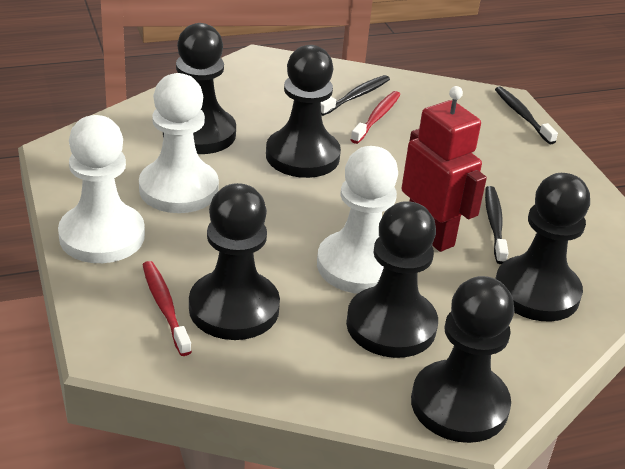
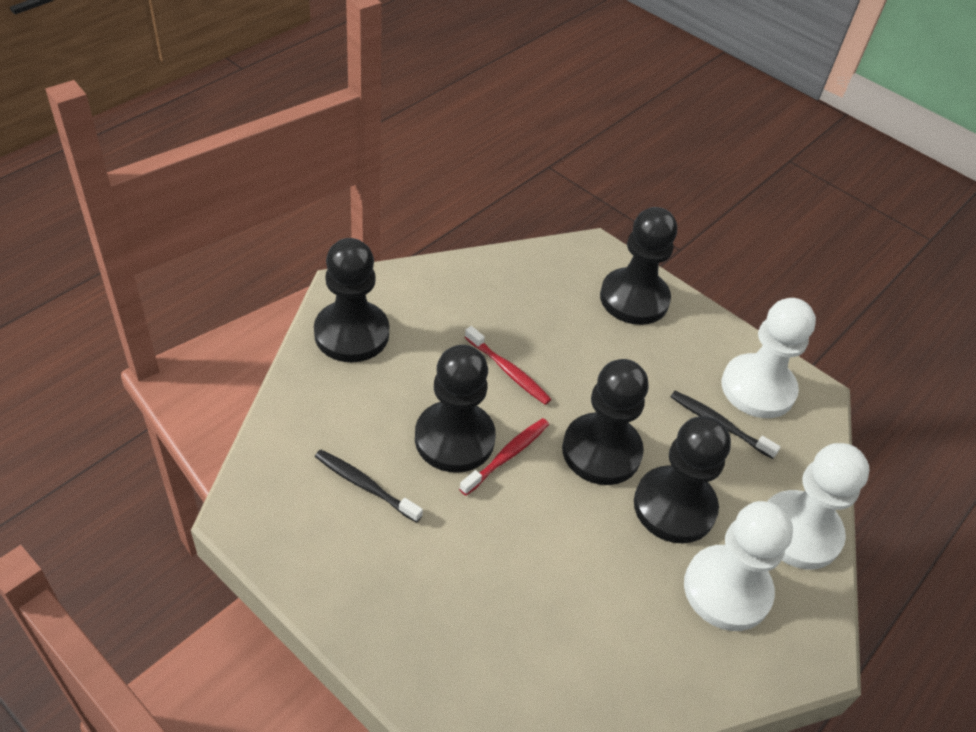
black pawn: [163,23,236,154] [189,183,280,340] [266,45,341,178] [346,201,438,358] [411,276,514,443] [495,173,590,321] = 6 -> [314,238,389,362] [415,345,496,473] [562,359,649,485] [600,207,677,325] [634,416,731,544] = 5
black toothbrush: [321,75,390,116] [485,186,508,264] [495,87,558,145] = 3 -> [315,450,423,523] [671,391,781,459] = 2
red robot: [402,86,487,252] = 1 -> none = 0

